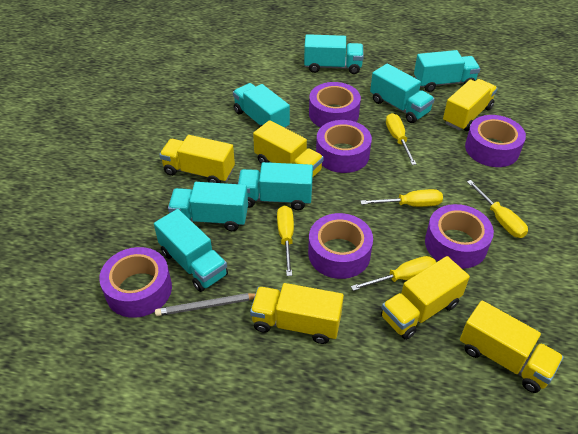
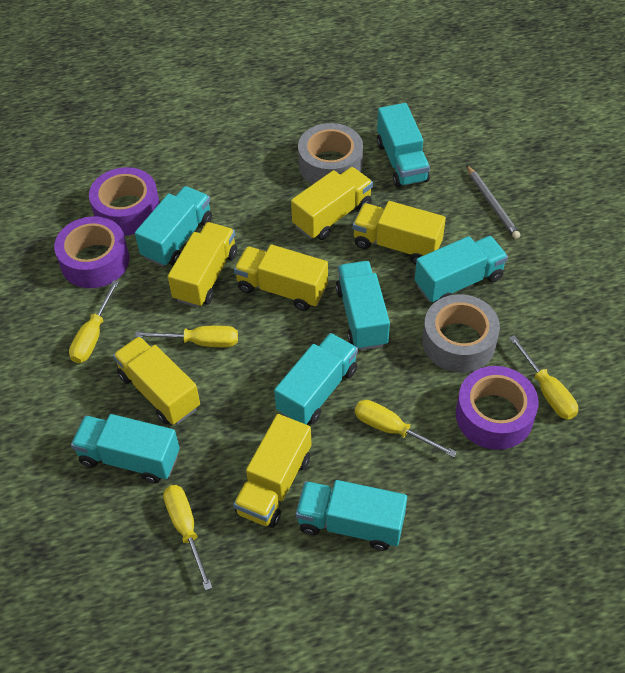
grey tape: none = 0 -> [298,123,363,185] [422,294,500,373] = 2
purple tape: [99,247,172,318] [308,213,373,279] [309,82,361,127] [316,120,372,173] [425,204,494,269] [465,115,526,167] = 6 -> [54,216,129,288] [89,167,160,236] [456,366,538,450] = 3

